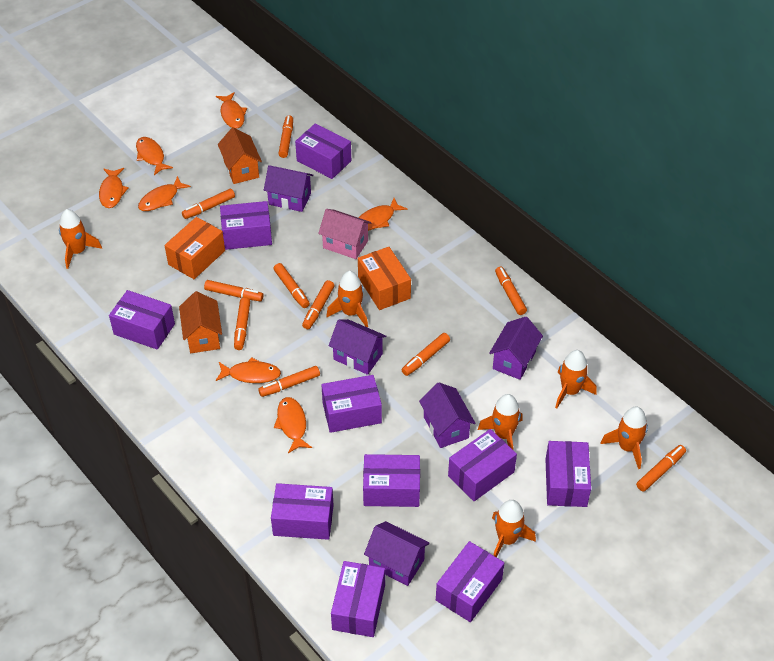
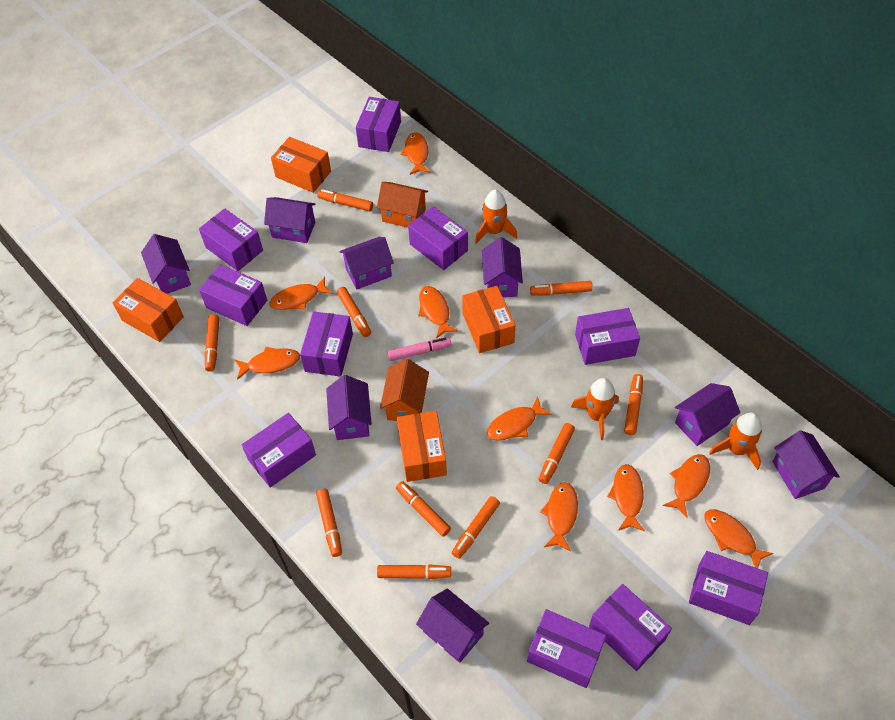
orange box: [164,217,225,279] [358,247,411,310] = 2 -> [113,278,184,342] [271,137,331,193] [397,411,447,482] [462,286,515,353] = 4
orange fish: [99,168,129,208] [136,137,173,175] [138,176,191,211] [216,92,247,129] [216,357,281,383] [274,397,312,453] [359,198,407,231] = 7 -> [234,347,300,380] [270,277,333,310] [401,132,431,175] [418,286,458,338] [487,396,552,441] [540,482,578,552] [607,464,645,531] [663,454,710,518] [704,509,774,568] = 9
orange rocket: [59,209,102,269] [326,271,368,327] [478,394,523,450] [492,500,536,557] [555,350,597,408] [601,407,648,469] = 6 -> [475,190,517,244] [571,378,619,440] [709,412,762,470] = 3
pink house: [318,209,372,259] = 1 -> none = 0
pink marker: none = 0 -> [387,337,451,361] = 1
purple house: [264,165,313,212] [329,319,387,375] [364,521,430,586] [419,382,475,448] [489,317,543,380] = 5 -> [141,234,191,294] [264,197,315,243] [326,375,372,440] [339,237,394,290] [416,588,489,663] [482,237,523,297] [675,383,740,446] [772,430,840,499] = 8

